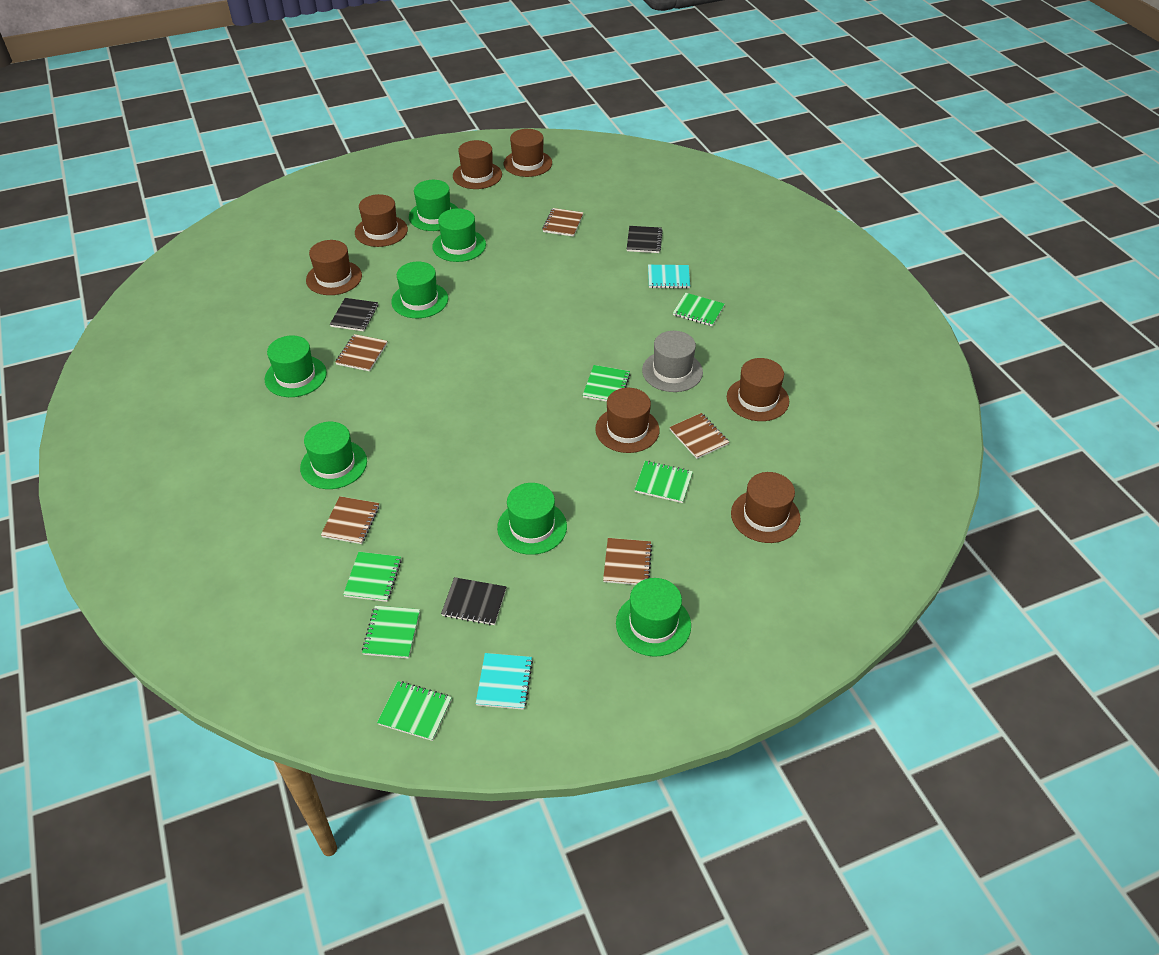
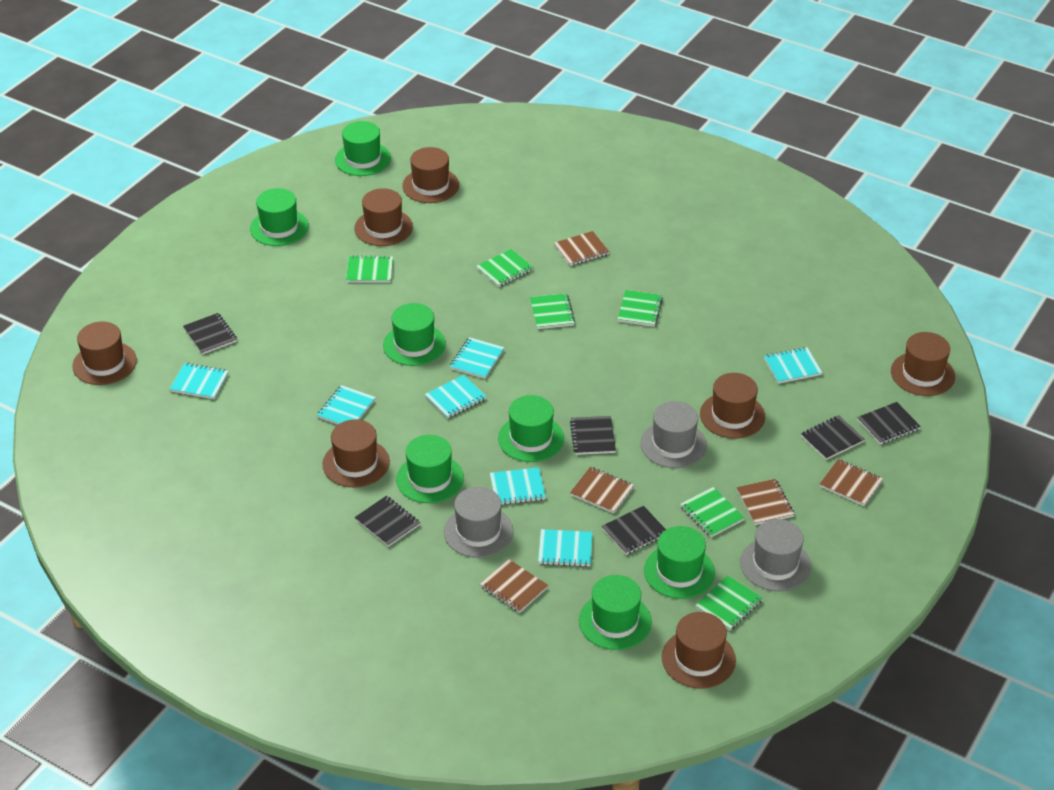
black notebook: [330,298,378,331] [441,577,506,625] [627,226,663,253] = 3 -> [183,313,237,355] [355,496,420,547] [570,416,616,455] [602,506,666,555] [801,415,865,460] [857,402,921,445] = 6
grey hat: [642,331,703,392] = 1 -> [444,487,513,558] [640,401,707,468] [740,519,811,591] = 3
turquoise notebook: [476,653,533,710] [648,265,690,289] = 2 -> [170,363,229,399] [317,385,376,425] [425,375,487,419] [450,337,504,379] [490,467,546,505] [538,529,592,567] [764,347,822,384] = 7

